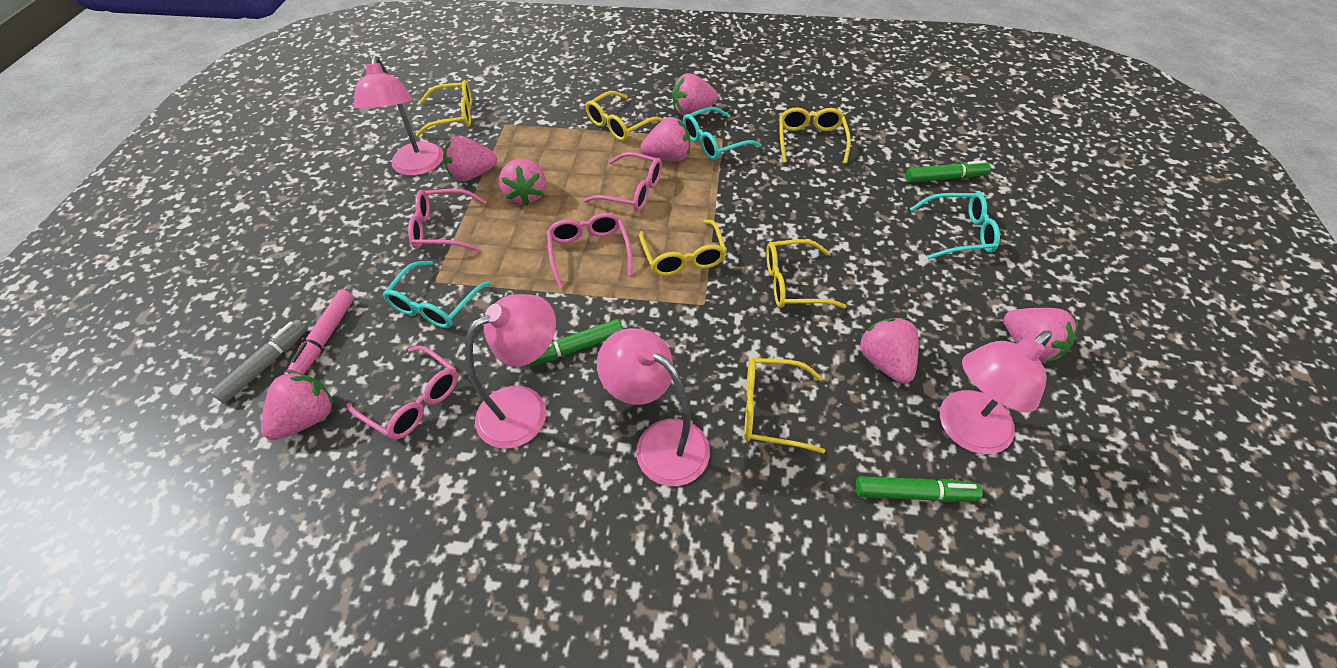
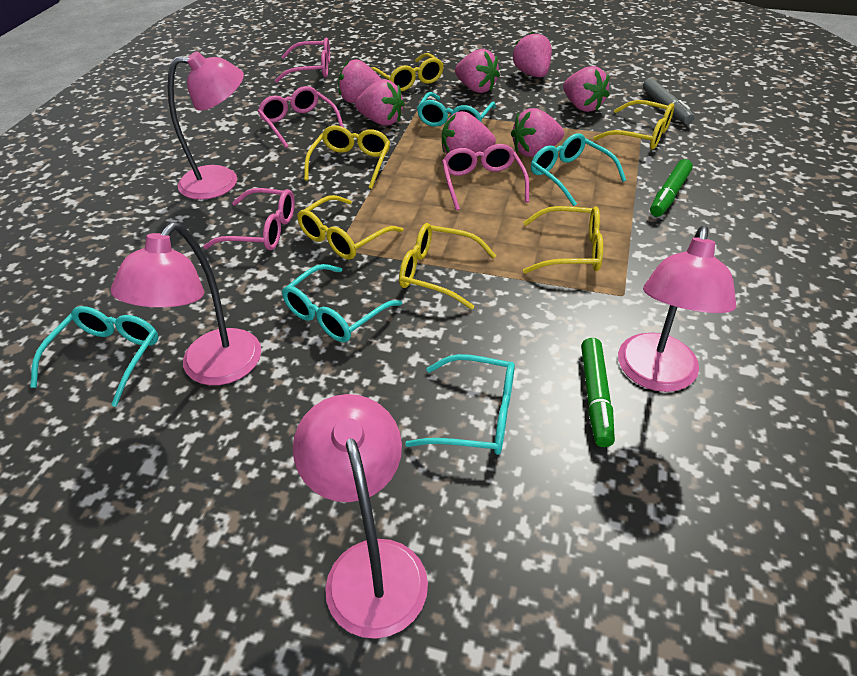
green marker: [526,319,623,367] [856,476,983,502] [906,160,991,183] = 3 -> [581,338,615,447] [650,159,693,217] = 2
pink marker: [287,290,354,374] = 1 -> none = 0
turquoise glasses: [383,261,491,328] [683,106,762,160] [910,192,1000,259] = 3 -> [30,306,158,407] [282,264,402,342] [405,354,515,455] [417,92,496,127] [531,133,626,206] = 5

